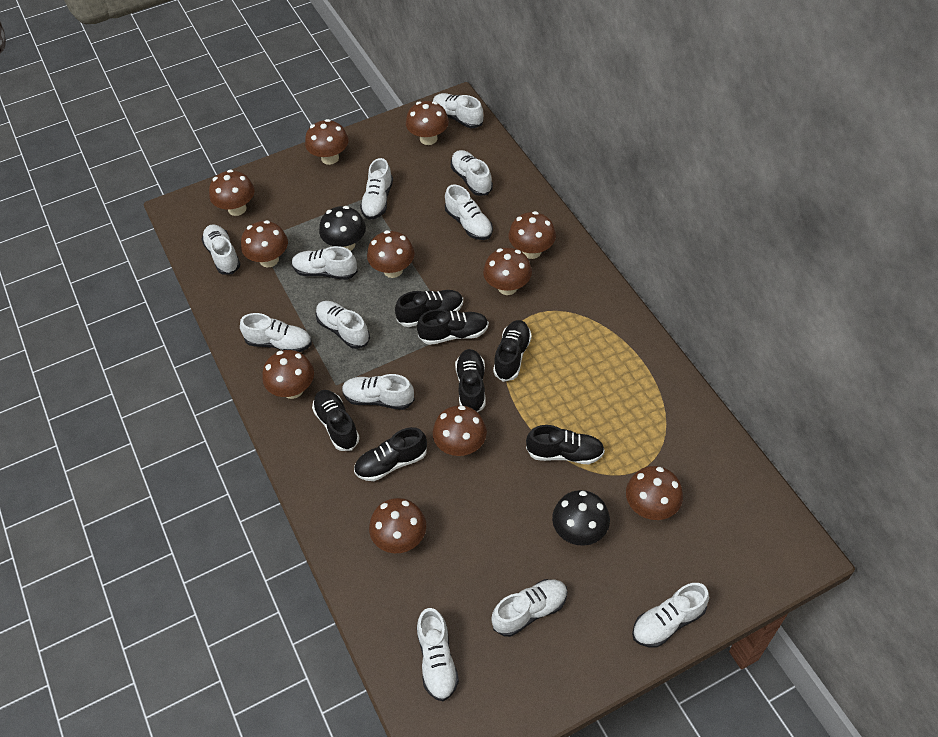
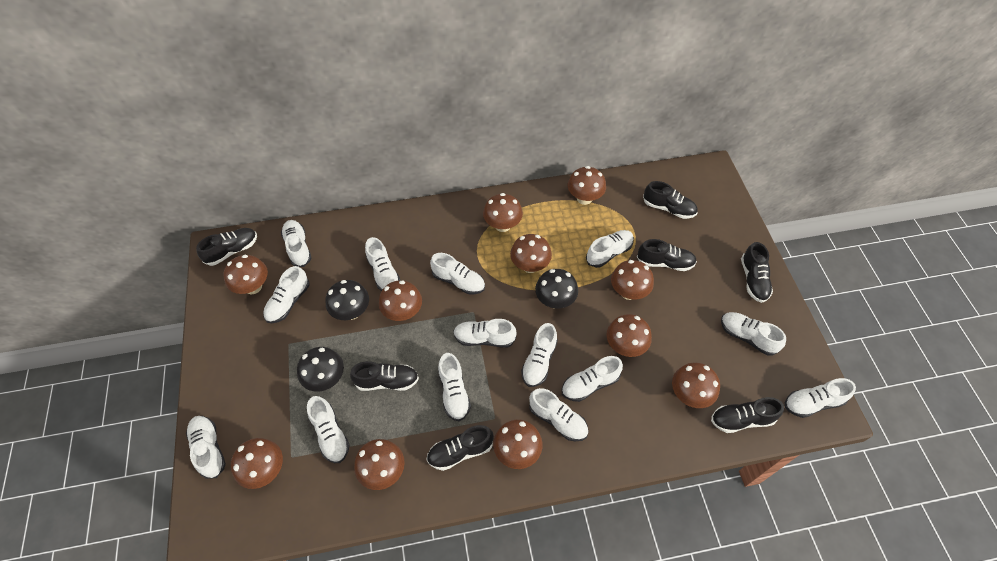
black mushroom: [319,206,366,251] [552,490,610,546] = 2 -> [297,347,344,392] [326,280,369,320] [535,269,578,309] = 3
white shoe: [201,224,241,275] [240,313,312,352] [292,246,358,280] [316,301,370,349] [342,374,415,410] [360,158,393,220] [417,608,459,701] [433,93,484,128] [445,185,493,240] [450,150,493,196] [491,579,568,637] [632,583,709,647] = 12 -> [186,416,226,479] [263,266,310,323] [281,220,311,267] [307,396,350,463] [365,237,400,291] [430,253,485,294] [438,353,471,421] [453,319,517,348] [521,323,558,387] [529,388,588,442] [562,356,623,402] [586,230,634,268] [721,312,786,356] [785,378,856,418] = 14

